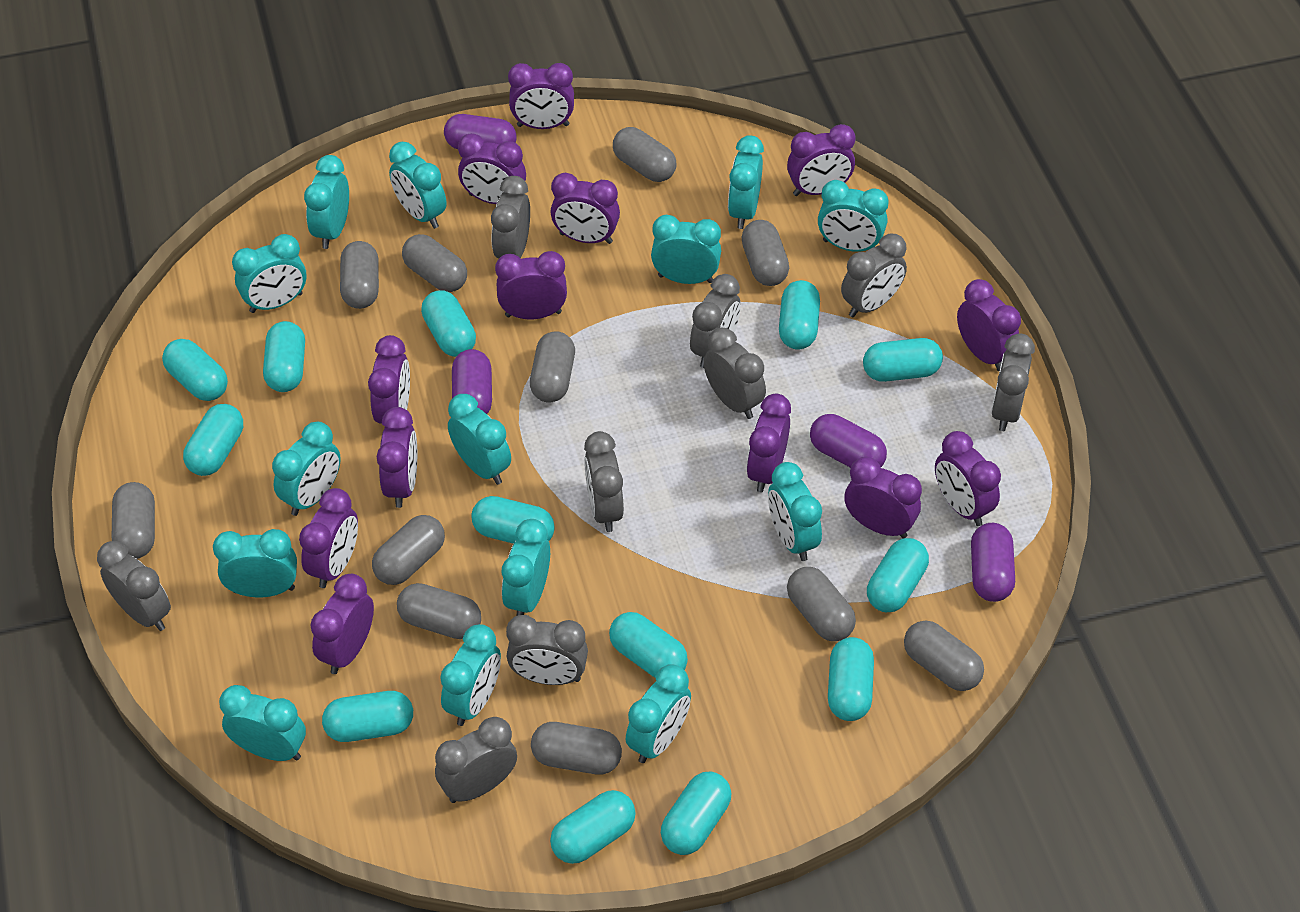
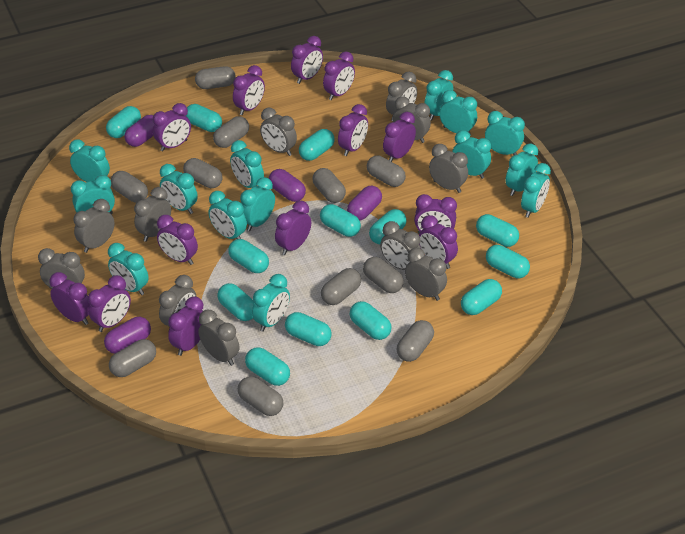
grey clock: [97,541,171,631] [435,717,517,803] [491,176,530,258] [506,615,588,685] [584,431,624,532] [690,274,740,368] [704,328,766,419] [841,234,907,318] [991,333,1035,431] = 9 -> [38,248,85,289] [73,199,115,253] [134,187,171,242] [159,275,197,333] [198,310,240,366] [260,108,297,156] [380,221,421,270] [386,72,417,121] [393,97,431,143] [405,248,447,301] [429,144,468,193] = 11

